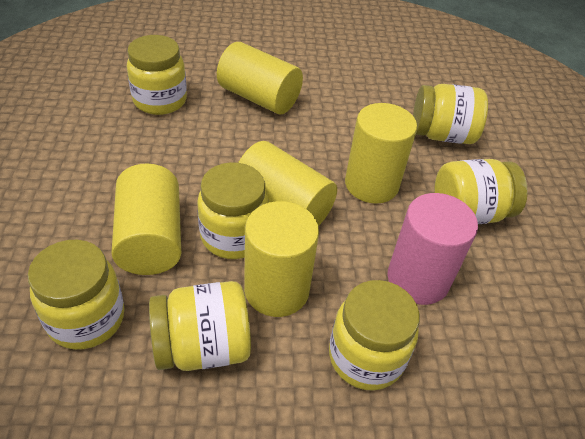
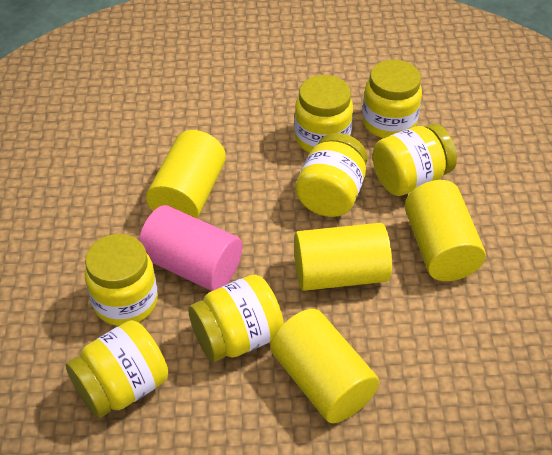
yellow cylinder: [111,163,181,275] [217,42,303,114] [238,141,337,226] [244,201,319,317] [345,103,417,204] = 5 -> [146,130,226,218] [270,309,379,423] [294,223,392,291] [405,180,486,281] = 4

